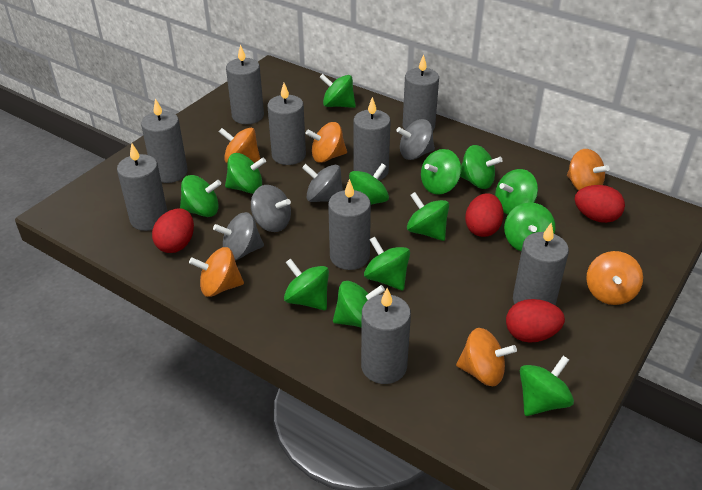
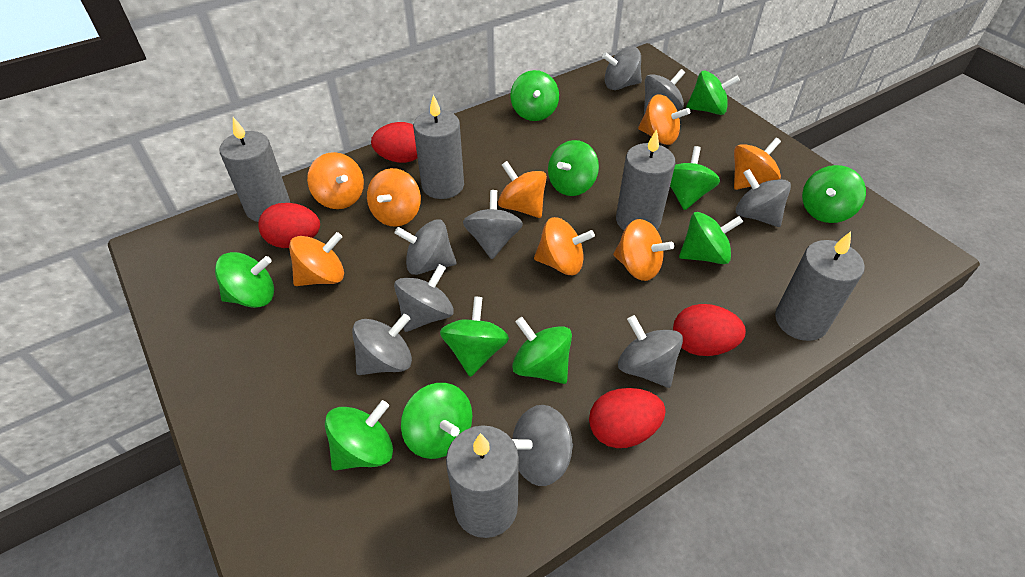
green spinning top: [180,175,221,217] [225,153,266,194] [284,259,329,310] [319,74,356,108] [333,281,385,328] [349,164,389,205] [364,237,410,291] [407,192,449,241] [421,149,461,195] [460,145,503,189] [495,169,538,215] [504,202,555,251] [520,356,574,416] = 13 -> [215,252,274,308] [325,400,393,470] [401,383,472,459] [440,296,509,377] [510,70,559,121] [512,317,572,384] [548,140,599,196] [670,146,720,210] [679,212,743,264] [686,71,740,115] [802,165,866,223] = 11
grey candle: [117,143,168,231] [141,98,188,183] [226,44,264,124] [268,83,306,165] [328,179,371,270] [353,97,391,180] [361,288,411,384] [403,54,439,130] [513,223,569,305] = 9 -> [220,117,290,222] [413,95,464,199] [446,425,519,538] [616,129,675,230] [775,232,865,341] = 5
grey spinning top: [213,212,264,260] [251,185,291,232] [302,164,343,202] [396,119,435,160] = 4 -> [352,314,412,375] [394,219,457,275] [394,264,454,332] [463,190,523,259] [512,405,573,486] [602,47,642,90] [618,315,683,388] [644,69,685,115] [736,169,791,227] = 9
orange spinning top: [189,247,244,297] [219,128,260,163] [306,122,347,163] [456,328,517,386] [567,149,610,191] [586,251,643,305] = 6 -> [289,232,344,286] [307,152,364,209] [367,168,421,227] [498,161,547,218] [534,217,595,275] [613,219,674,281] [638,94,690,145] [734,138,781,190] = 8

